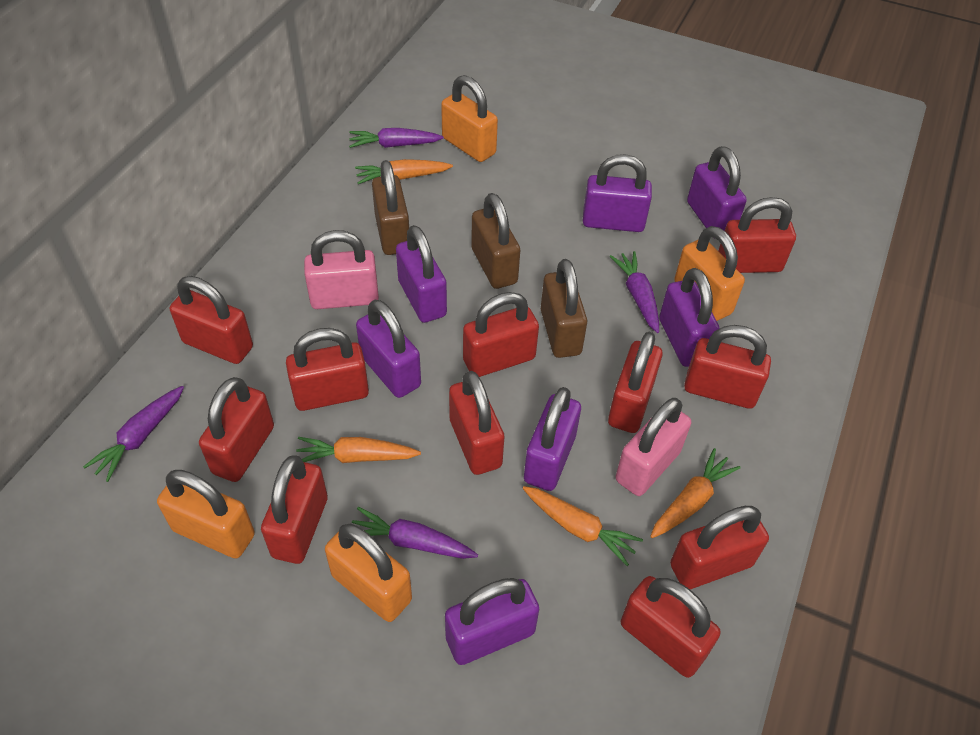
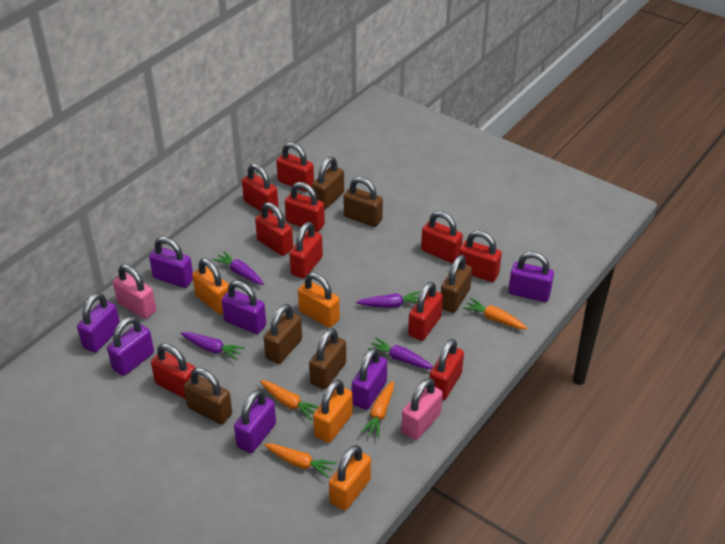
brown padlock: [372,160,409,255] [471,193,520,289] [541,259,587,358] = 3 -> [184,368,232,425] [264,304,302,364] [309,328,346,389] [312,157,344,210] [344,177,383,227] [441,255,472,313] = 6
red padlock: [170,276,253,364] [199,377,274,482] [261,455,328,564] [286,328,369,411] [449,371,504,475] [463,292,539,377] [608,332,663,433] [621,576,721,678] [670,506,769,589] [684,325,771,409] [718,197,796,273] = 11 -> [151,343,195,399] [242,164,279,214] [255,202,293,256] [276,142,314,192] [285,182,325,232] [289,222,323,279] [408,282,443,341] [421,211,463,263] [429,339,464,401] [459,230,502,282] = 10

